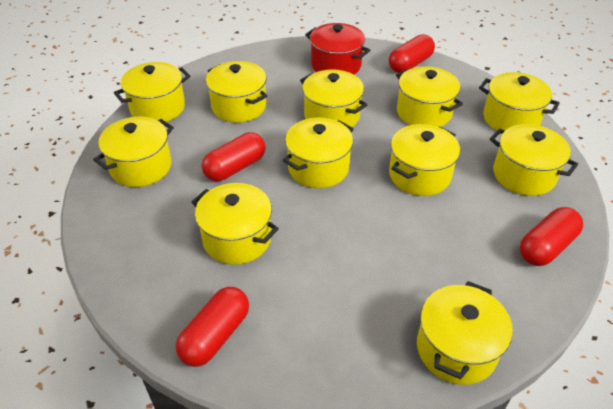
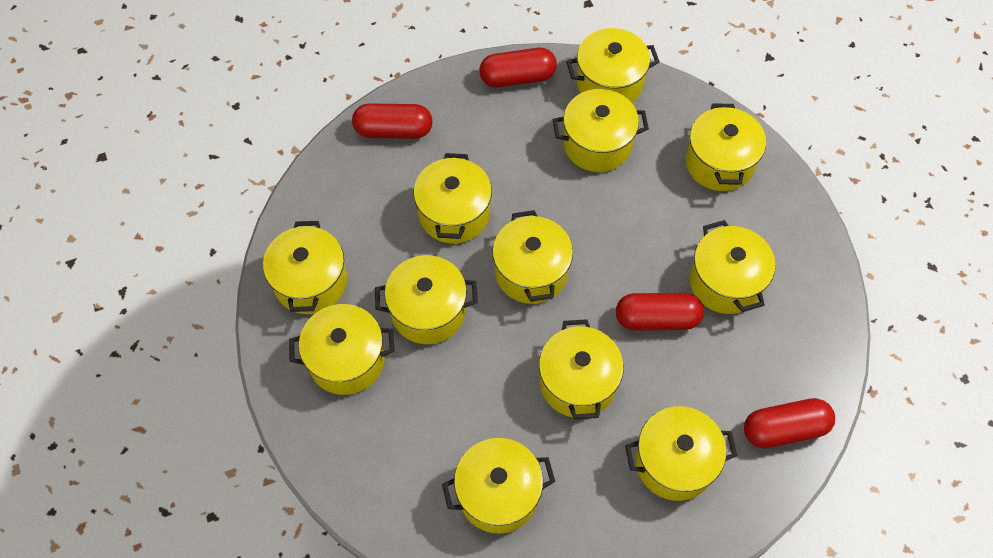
red pot: [305,23,370,74] = 1 -> none = 0
yellow pot: [93,117,174,187] [114,62,190,122] [192,183,279,265] [206,61,268,123] [283,118,354,188] [300,69,367,127] [389,124,460,196] [396,66,463,127] [417,281,513,385] [479,72,560,131] [490,124,578,196] = 11 -> [263,221,347,314] [289,304,395,395] [375,255,478,344] [414,153,492,244] [442,438,555,534] [492,210,573,304] [539,319,624,420] [553,89,649,172] [566,28,659,103] [625,406,737,501] [686,104,766,191] [690,220,775,314] = 12

